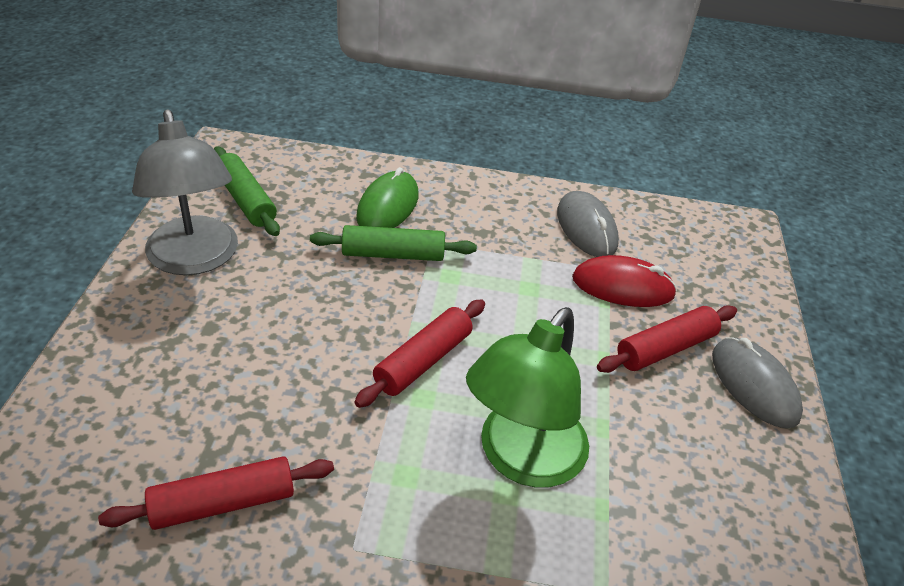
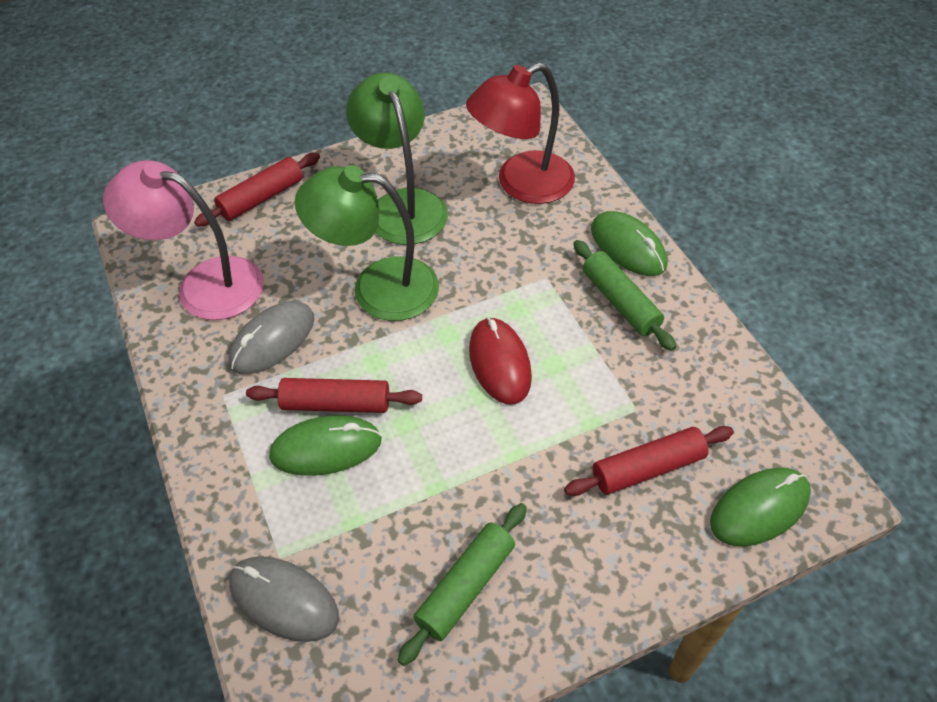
green lamp: [466,307,589,488] = 1 -> [295,165,439,321] [346,73,448,245] = 2
green mouse: [356,167,419,228] = 1 -> [269,415,382,476] [591,211,668,276] [710,468,811,547] = 3
grey lamp: [132,109,238,275] = 1 -> none = 0
pink lamp: none = 0 -> [103,160,264,320] = 1
red lamp: none = 0 -> [466,63,575,204] = 1

